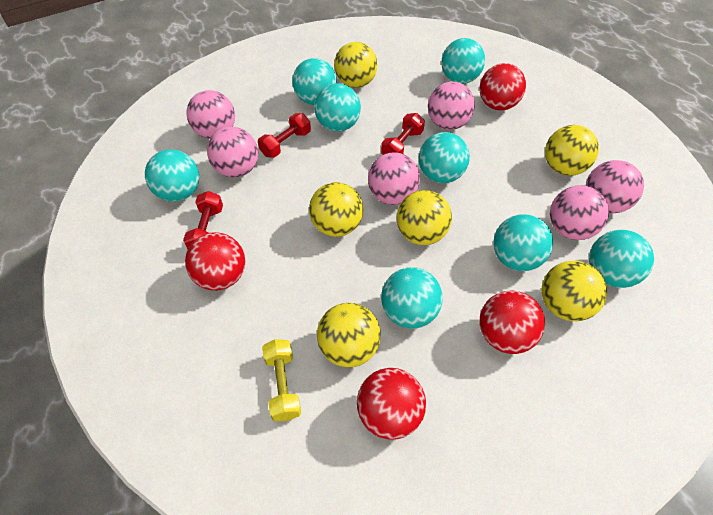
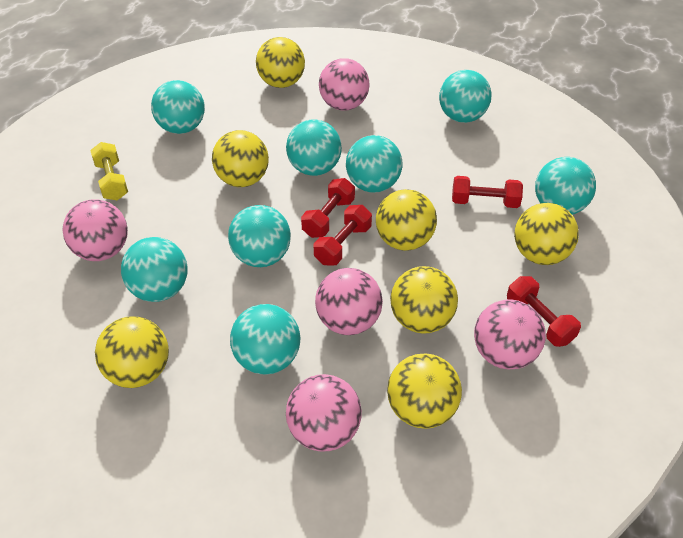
pink ball: [187,90,235,139] [207,127,258,178] [368,152,420,205] [428,82,475,130] [550,185,609,240] [586,160,644,213] = 6 -> [63,200,128,261] [286,374,362,451] [315,268,383,335] [319,58,370,111] [474,299,546,369] = 5
red ball: [185,232,245,291] [357,368,426,440] [480,63,526,111] [480,291,545,354] = 4 -> none = 0
red dumbbell: [183,191,223,250] [258,113,311,158] [381,113,425,155] = 3 -> [301,178,355,238] [314,205,372,266] [452,176,523,208] [507,276,581,347] = 4
yellow ball: [309,182,363,237] [317,303,381,367] [334,42,377,88] [397,190,452,245] [541,261,607,321] [545,125,599,176] = 6 -> [95,316,169,388] [212,130,269,187] [256,37,305,88] [376,189,437,251] [387,353,462,429] [390,266,458,334] [514,203,579,265] = 7

